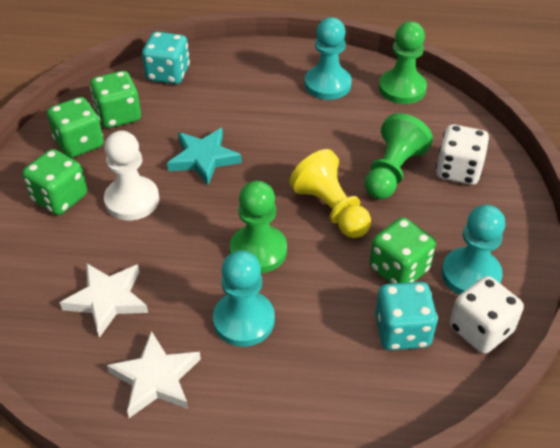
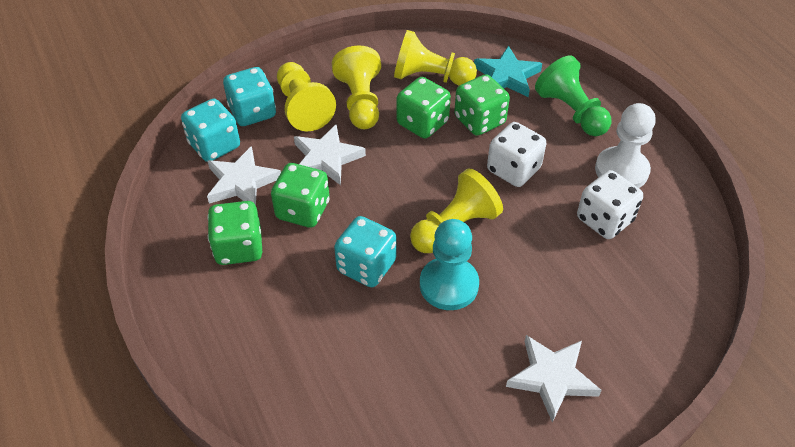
green pawn: [230,181,287,273] [365,113,433,199] [379,21,427,104] = 3 -> [535,56,611,136] = 1
turquoise dice: [142,32,190,84] [375,282,438,350] = 2 -> [181,99,240,162] [223,67,276,126] [334,216,396,287] = 3
turquoise pawn: [213,250,275,347] [305,17,352,100] [442,205,505,295] = 3 -> [420,219,479,310] = 1
white star: [59,263,148,338] [107,331,201,418] = 2 -> [207,146,281,205] [294,124,366,185] [506,335,602,423] = 3
yellow pawn: [289,149,371,238] = 1 -> [277,62,336,131] [332,46,381,129] [394,30,477,86] [410,169,503,253] = 4

